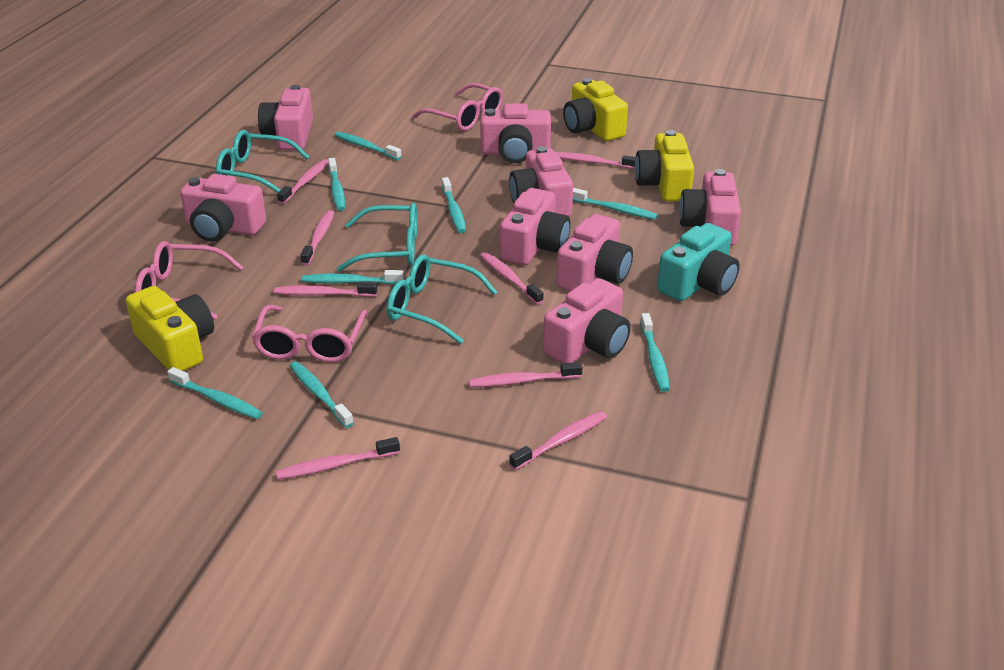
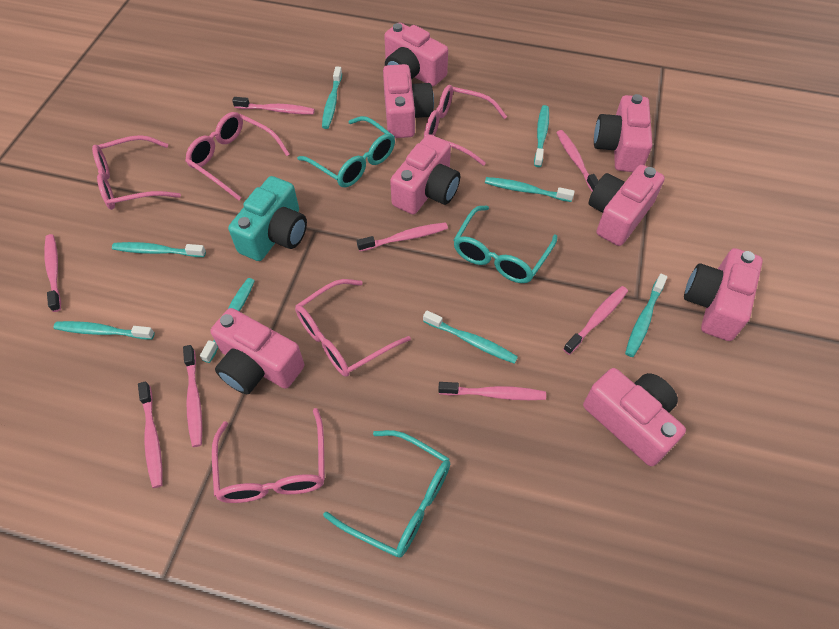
pink glasses: [135,241,243,320] [251,305,367,363] [412,83,503,131] = 3 -> [92,135,181,210] [185,112,290,201] [212,408,325,503] [295,279,411,377] [424,85,507,166] = 5
yellow camera: [126,286,214,371] [563,78,628,141] [635,130,694,202] = 3 -> none = 0

